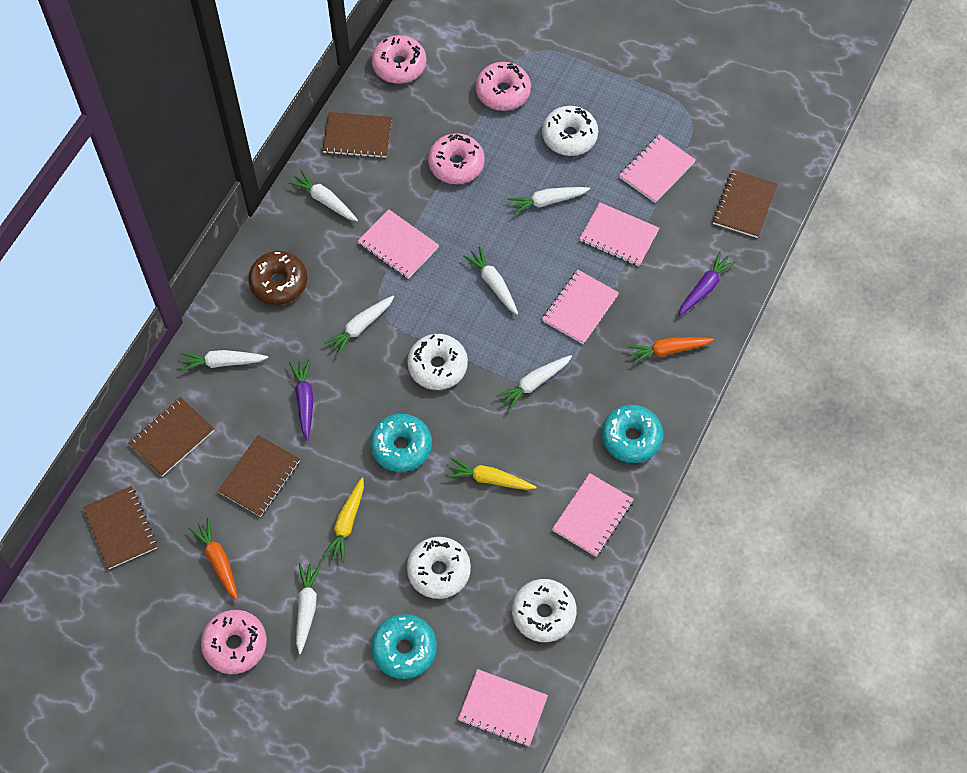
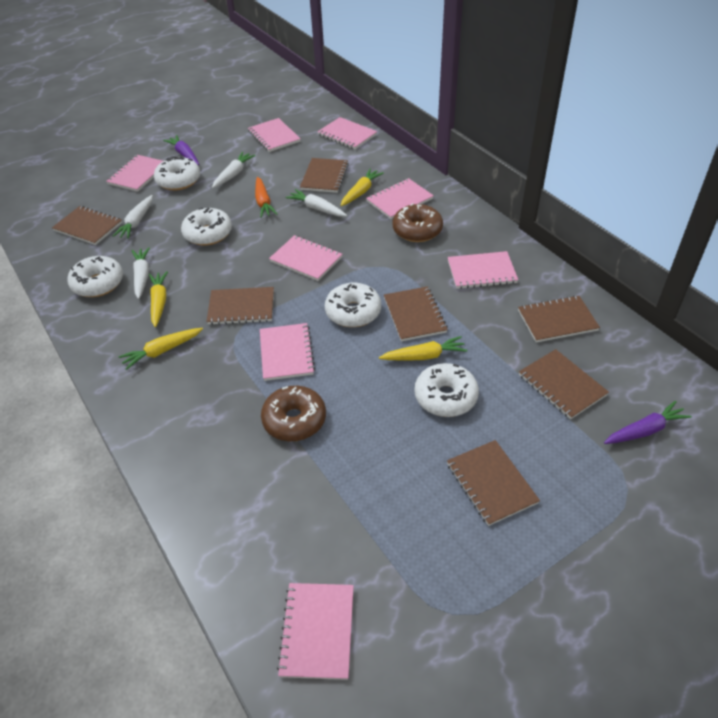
brown donut: [248,251,308,305] = 1 -> [261,386,326,441] [393,203,443,242] = 2
brown notebook: [83,486,157,569] [128,397,214,477] [218,435,300,517] [322,112,392,158] [713,170,777,238] = 5 -> [52,206,122,245] [206,287,274,325] [300,158,349,193] [384,286,448,341] [447,440,540,526] [518,295,600,343] [519,349,609,419] = 7
orange carrot: [188,518,238,600] [627,337,714,364] = 2 -> [255,177,277,218] = 1
pink donut: [201,610,267,674] [371,35,426,84] [428,133,485,184] [476,62,531,111] = 4 -> none = 0
pink notebook: [358,209,439,279] [458,669,548,747] [542,270,619,344] [552,473,634,557] [579,202,659,266] [619,134,696,203] = 6 -> [106,155,163,192] [248,118,301,152] [260,323,315,381] [269,235,342,281] [277,583,354,680] [317,117,377,149] [366,178,434,219] [448,251,518,289] = 8
turquoise donut: [370,414,432,472] [371,614,437,679] [602,405,663,463] = 3 -> none = 0
white carrot: [180,350,268,372] [288,170,358,221] [296,563,321,654] [324,295,395,356] [463,246,518,315] [496,355,572,411] [507,187,590,215] = 7 -> [113,195,153,239] [131,247,150,299] [212,152,256,188] [286,189,347,217] = 4
white donut: [407,334,468,390] [407,537,471,599] [512,579,577,642] [542,106,598,156] = 4 -> [67,256,123,297] [154,157,200,190] [181,208,232,246] [325,283,381,327] [415,363,479,417] = 5
yellow carrot: [322,477,364,563] [446,458,537,490] = 2 -> [119,328,203,370] [149,271,168,327] [340,168,384,206] [379,336,467,361] = 4

